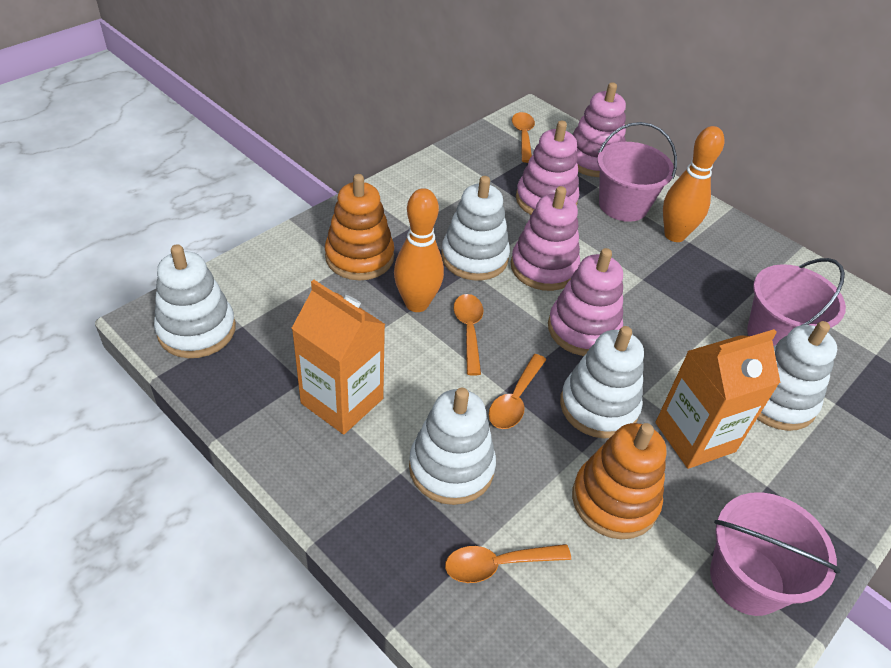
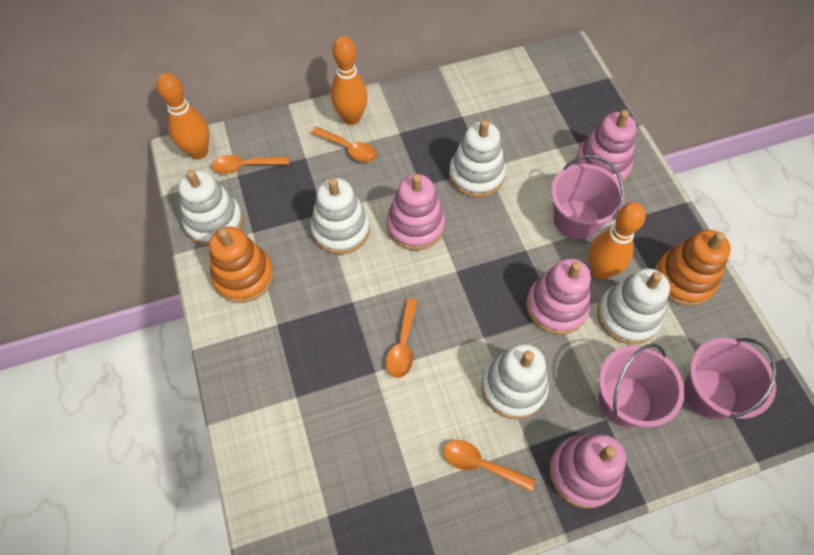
orange bowling pin: [394,188,444,312] [663,126,725,242] = 2 -> [156,72,210,160] [331,36,368,125] [588,202,646,280] = 3
orange carton: [292,280,385,434] [655,329,780,469] = 2 -> none = 0

